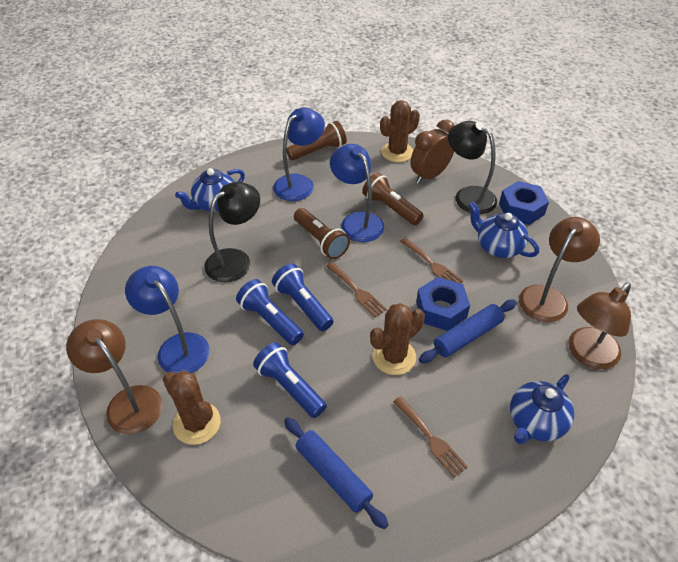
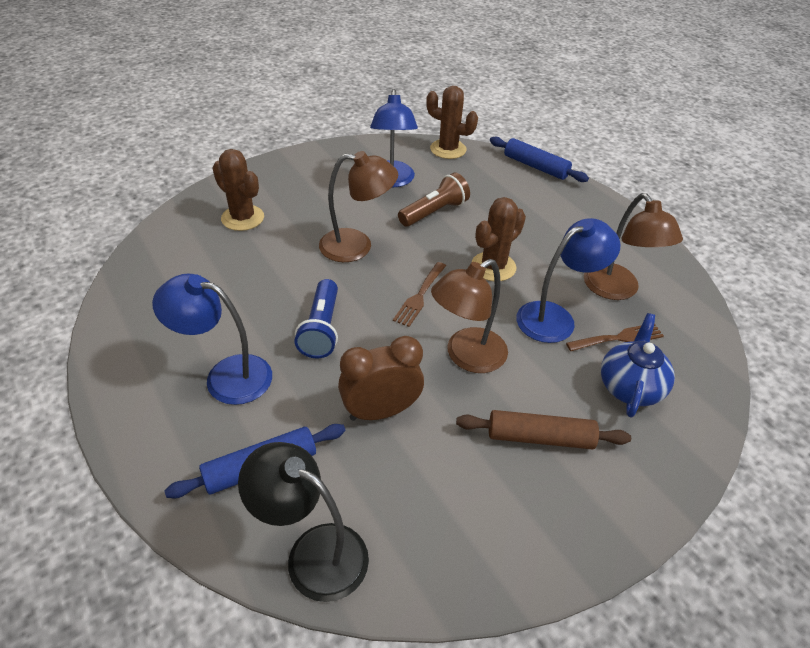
black lamp: [204,182,260,282] [448,121,497,214] = 2 -> [238,442,369,602] = 1
blue flashlight: [236,279,304,345] [253,342,327,418] [272,263,334,331] = 3 -> [294,279,338,358] = 1
blue nut: [416,277,470,331] [499,181,549,225] = 2 -> none = 0
blue teapot: [175,168,245,212] [468,202,539,258] [510,374,574,444] = 3 -> [601,313,675,418] = 1
brown flashlight: [287,121,347,160] [294,208,350,259] [362,173,424,225] = 3 -> [398,172,470,227] = 1
brown fork: [326,262,387,317] [393,396,468,477] [400,237,463,283] = 3 -> [393,262,446,327] [566,323,664,351] = 2
brown rolling pin: none = 0 -> [456,410,631,449] = 1

